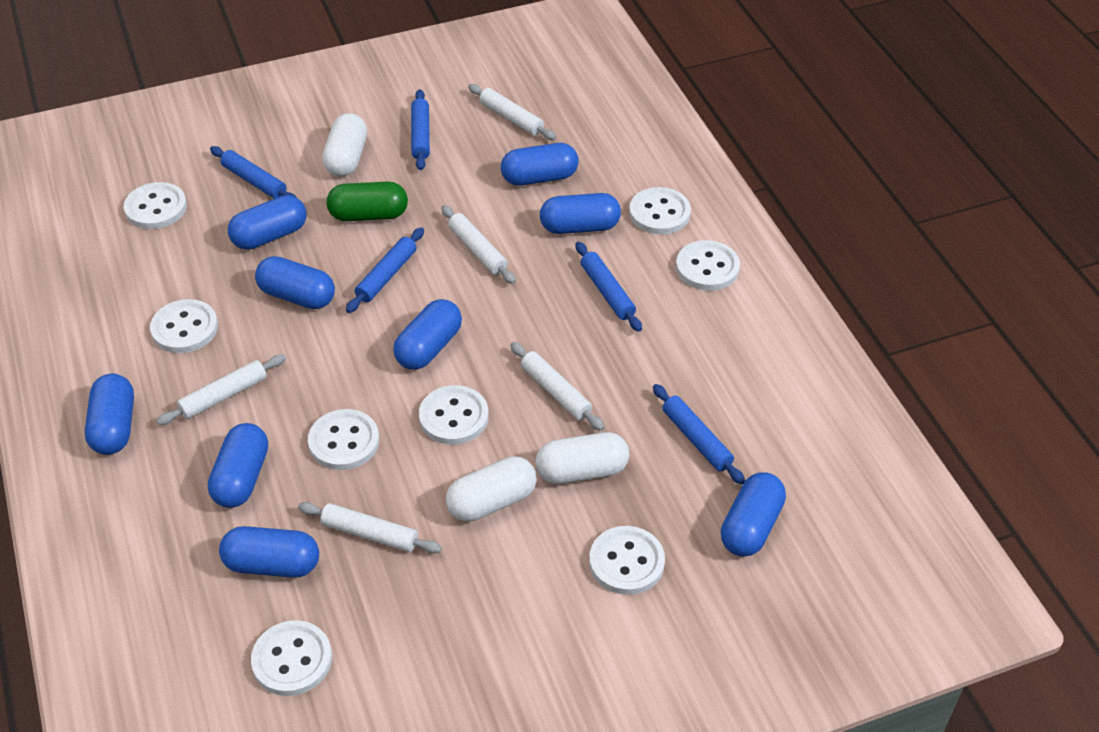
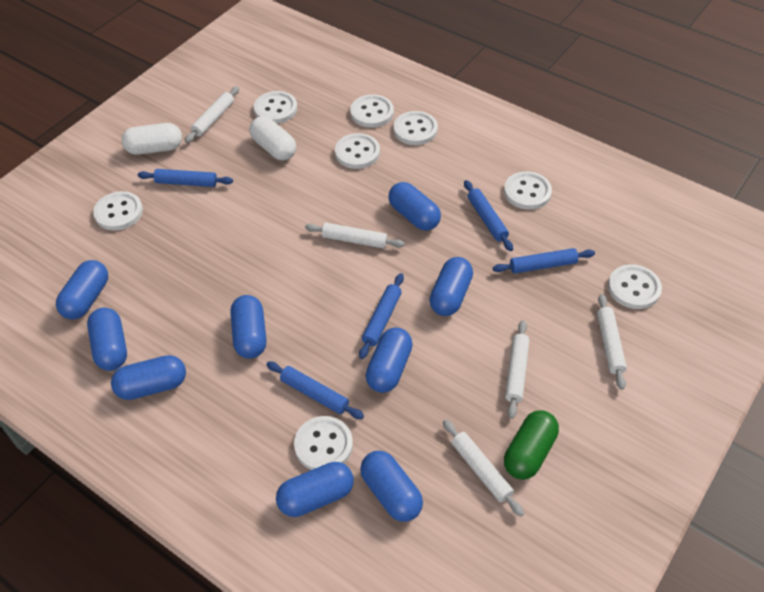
white capsule: [322,113,367,177] [446,456,537,522] [536,432,629,484] = 3 -> [121,123,182,155] [249,116,296,160] = 2

